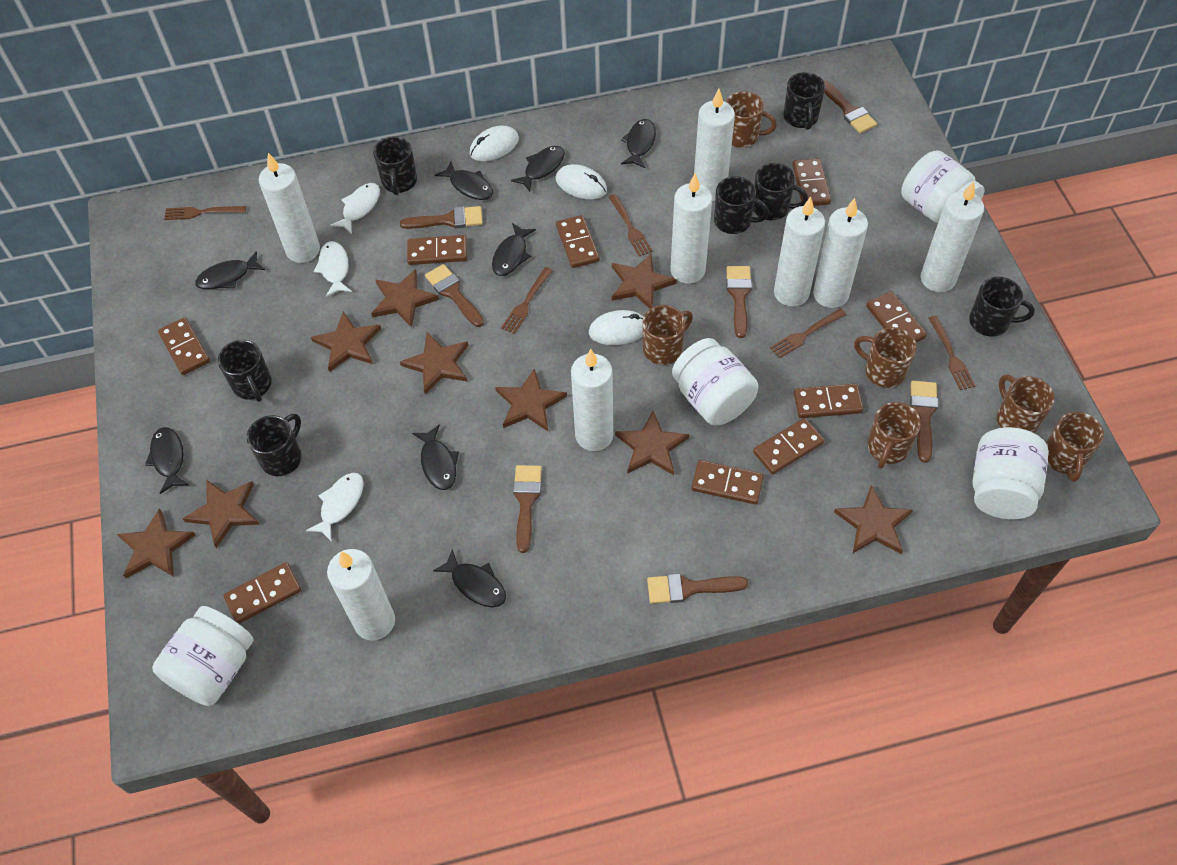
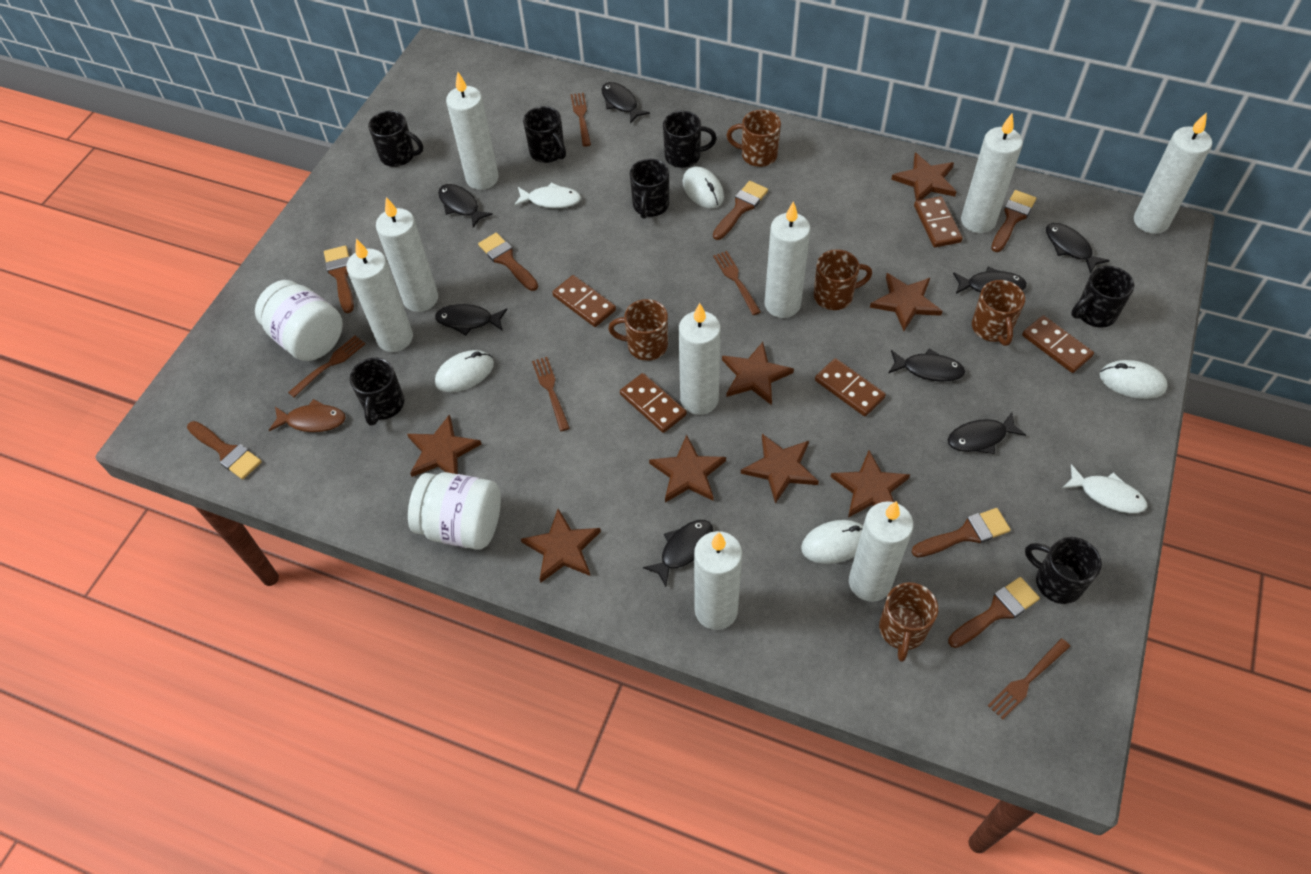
brown domino: [158,317,210,375] [223,562,301,624] [407,235,467,265] [556,215,600,268] [691,460,764,505] [753,418,824,475] [792,158,831,206] [794,383,863,418] [866,291,927,343] = 9 -> [552,275,616,327] [620,373,687,433] [815,358,886,416] [914,196,963,247] [1022,315,1094,373] = 5
brown fish: none = 0 -> [269,399,346,432] = 1
brown mug: [642,305,693,365] [726,91,777,148] [854,327,917,388] [867,402,921,469] [997,375,1055,433] [1046,412,1104,482] = 6 -> [608,299,668,361] [727,110,781,167] [814,249,872,310] [879,582,938,662] [972,280,1025,346] = 5
brown star: [117,508,195,578] [182,480,260,548] [311,312,381,372] [371,269,439,328] [400,333,468,394] [495,369,567,431] [612,253,677,309] [615,411,689,475] [834,485,913,554] = 9 -> [407,414,481,477] [521,509,601,583] [649,435,726,503] [722,342,794,405] [741,434,819,504] [831,450,910,518] [870,273,942,331] [891,153,956,201] = 8
white candle: [259,153,320,263] [327,549,395,640] [571,349,613,451] [671,173,712,284] [694,89,735,201] [774,197,825,307] [813,198,868,308] [921,181,984,292] = 8 -> [346,239,413,352] [376,197,438,312] [446,72,499,190] [679,303,721,415] [694,531,742,630] [764,201,811,318] [849,501,914,602] [961,114,1023,233] [1134,112,1212,234] = 9
white fish: [306,473,363,542] [313,241,352,297] [330,183,380,234] = 3 -> [514,182,581,208] [1062,464,1147,513] = 2
white jar: [152,606,254,706] [672,338,758,425] [901,150,985,223] [973,427,1049,519] = 4 -> [255,280,343,361] [408,472,501,550] = 2
white mouse: [470,126,519,161] [556,164,607,200] [589,310,643,345] = 3 -> [435,350,494,392] [682,167,724,208] [801,520,863,564] [1100,360,1168,399] = 4

